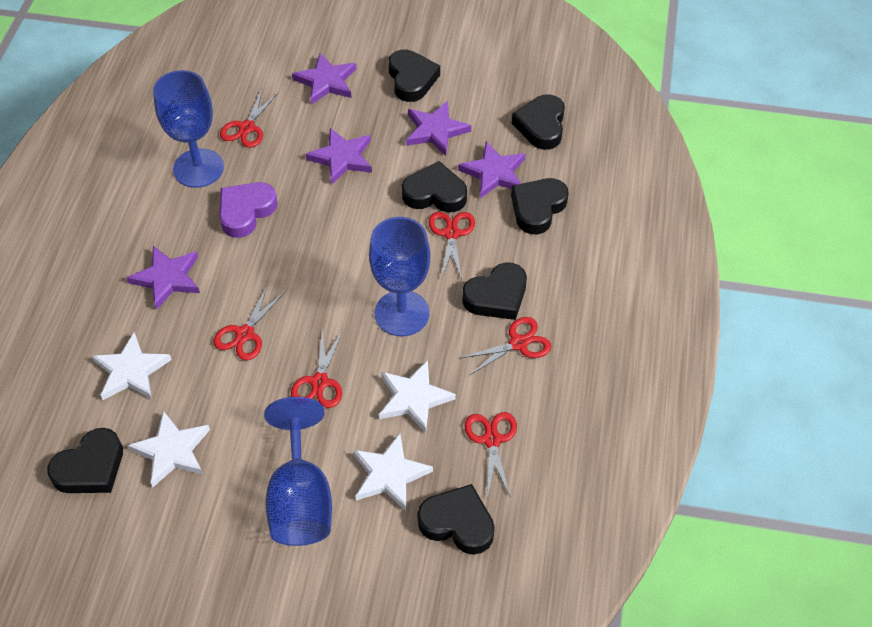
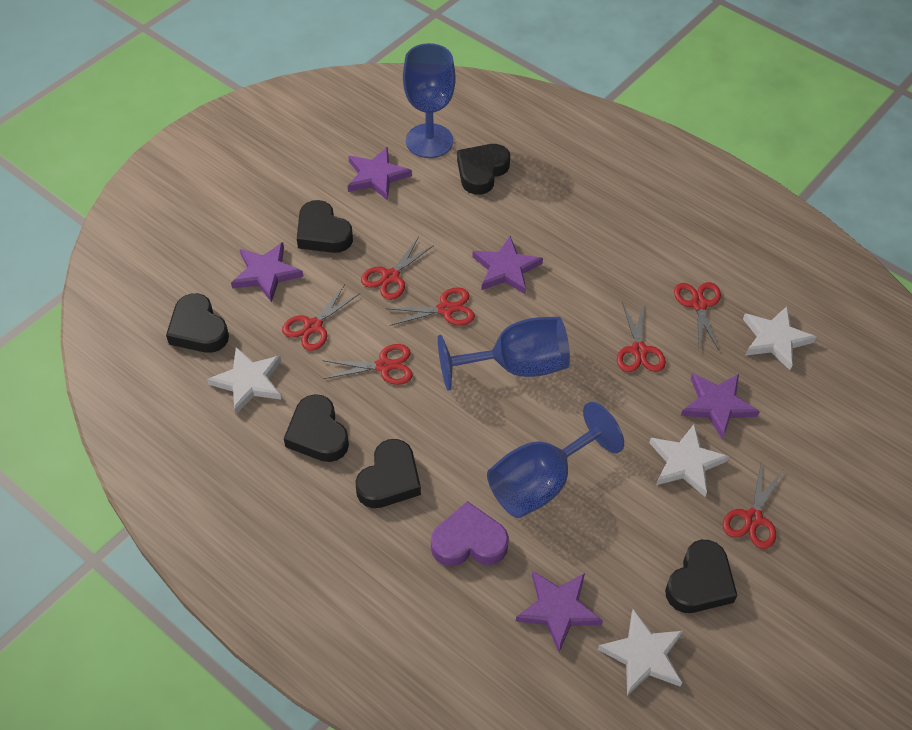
black heart: [47,428,123,493] [388,50,440,102] [402,161,467,212] [417,484,495,554] [462,262,527,320] [511,178,569,234] [512,94,565,150] = 7 -> [166,293,229,353] [284,394,349,462] [297,200,353,253] [355,439,421,508] [457,144,510,195] [665,540,738,613] = 6
red scissors: [213,286,285,360] [220,89,279,148] [291,330,343,408] [429,212,475,279] [460,317,551,375] [464,412,517,499] = 6 -> [282,284,360,351] [322,344,413,385] [361,237,434,300] [386,287,475,326] [617,302,666,372] [674,282,721,350] [723,465,783,549] = 7

